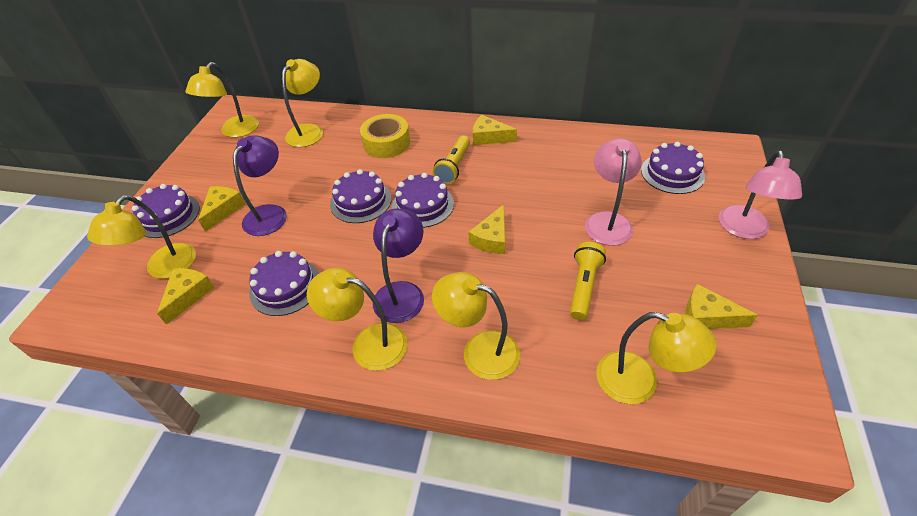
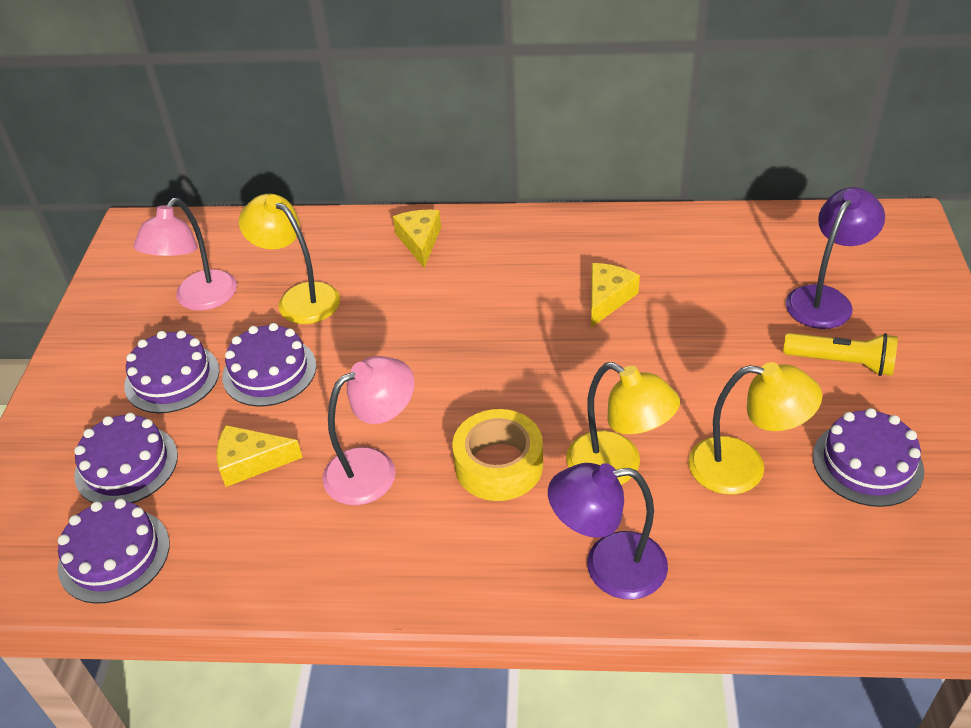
yellow cheese: [157,268,214,325] [198,186,245,232] [468,204,505,254] [473,115,517,145] [685,284,758,329] = 5 -> [217,425,303,487] [393,210,441,268] [591,263,640,328] = 3
yellow flashlight: [433,135,470,184] [570,242,606,320] = 2 -> [783,333,898,376] = 1
yellow lamp: [87,195,196,279] [185,62,259,138] [282,59,323,147] [307,268,407,371] [432,272,520,380] [596,312,717,404] = 6 -> [239,194,340,324] [566,362,680,485] [688,362,822,495] = 3

